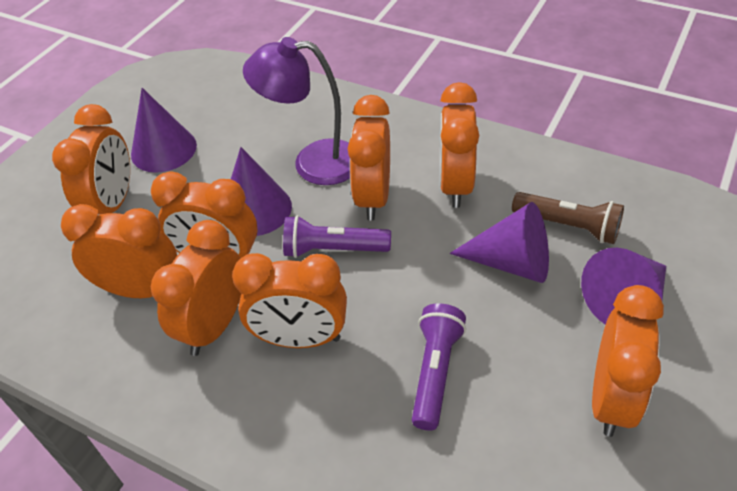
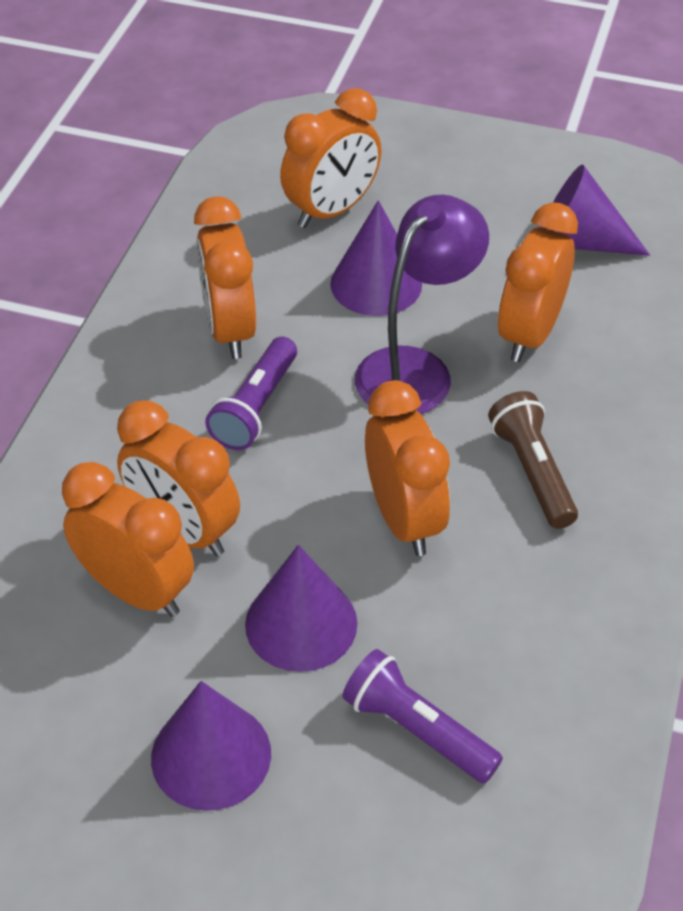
orange clock: [52,104,130,215] [61,204,177,298] [151,171,258,258] [151,220,241,356] [232,253,347,348] [348,95,390,221] [440,82,479,208] [592,285,664,437] = 8 -> [62,462,194,617] [117,400,240,556] [194,196,256,359] [280,88,382,228] [365,380,450,556] [498,202,578,362] = 6

